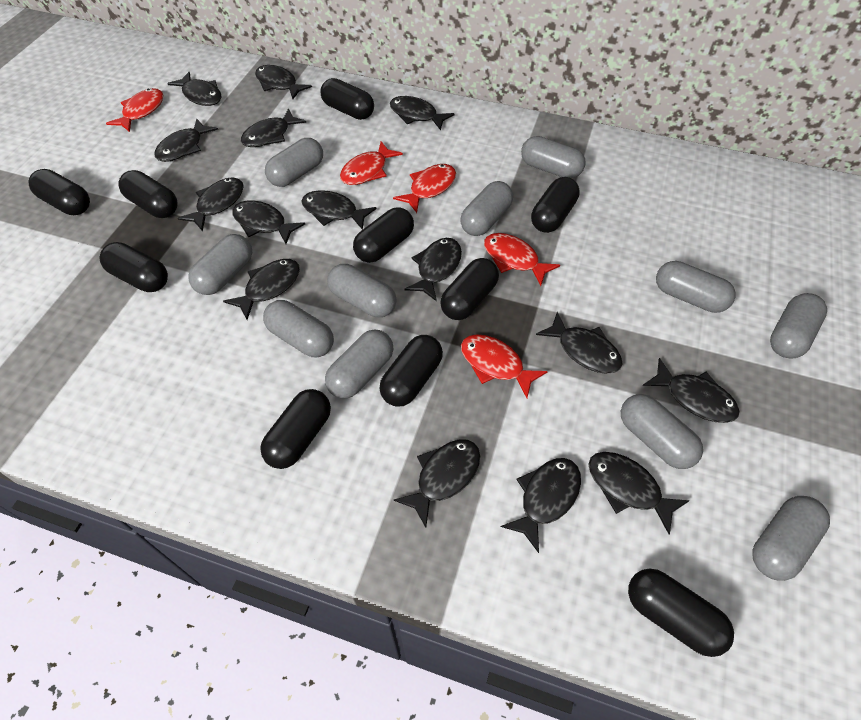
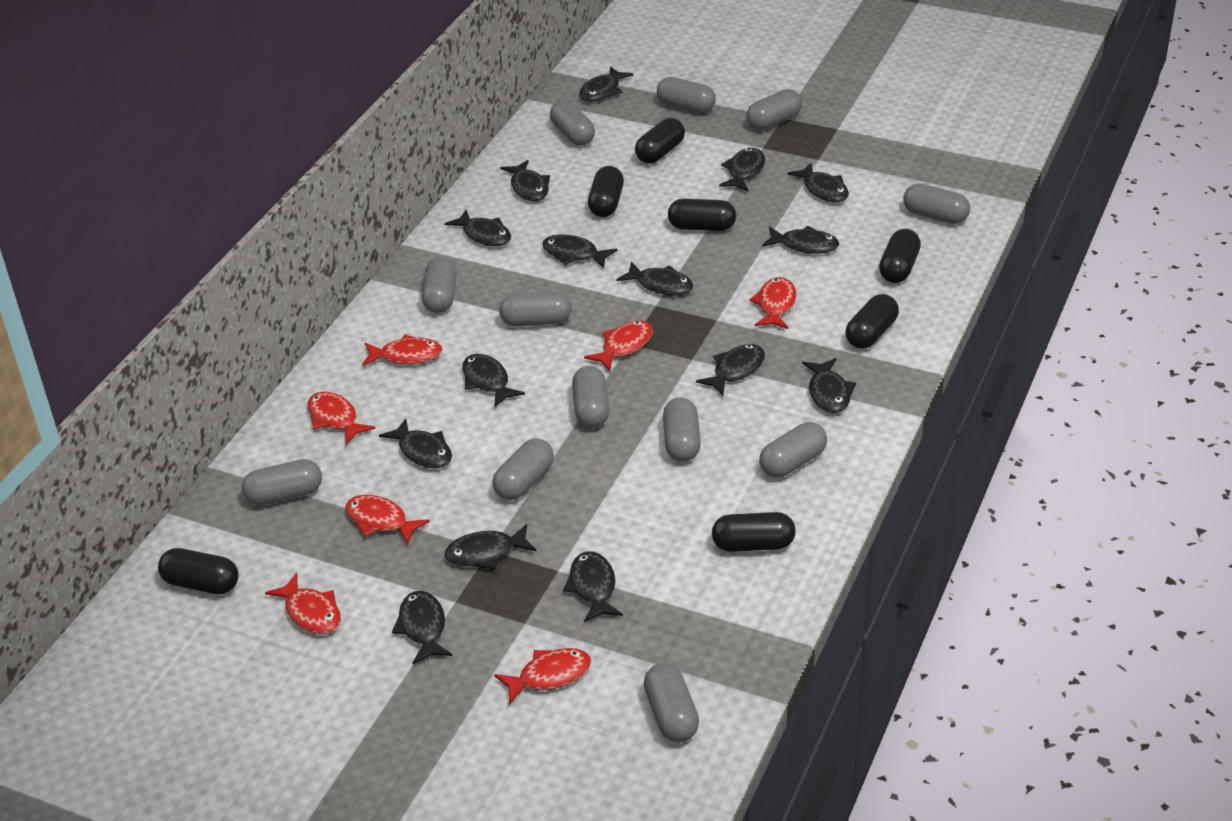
black capsule: [28,169,90,215] [100,242,168,292] [119,170,178,218] [260,389,331,469] [320,78,374,120] [353,207,414,263] [379,335,443,407] [440,258,499,320] [531,177,580,233] [628,569,734,657] = 10 -> [158,548,238,594] [588,166,624,217] [635,118,685,164] [668,199,736,231] [712,512,796,552] [845,294,899,349] [879,229,921,283] = 7
grey capsule: [188,234,252,295] [263,300,334,357] [265,138,323,187] [325,330,393,398] [327,264,397,317] [460,181,513,236] [521,136,586,179] [621,394,703,469] [656,261,736,313] [753,496,830,581] [770,293,827,358] = 11 -> [242,459,322,505] [422,257,457,313] [492,438,554,500] [499,291,572,327] [550,100,595,145] [572,366,609,428] [643,663,699,742] [657,77,716,113] [663,397,701,462] [746,89,802,130] [759,422,827,478] [903,183,970,224] = 12
red fish: [106,88,163,132] [340,141,403,185] [393,164,456,213] [461,334,548,398] [484,233,560,286] = 5 -> [265,573,341,634] [308,392,375,445] [345,495,430,545] [362,334,443,366] [494,648,591,705] [584,321,653,371] [749,277,796,329] = 7

